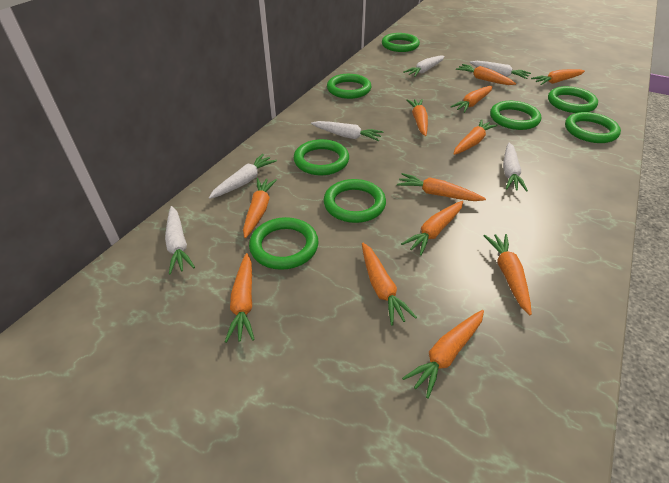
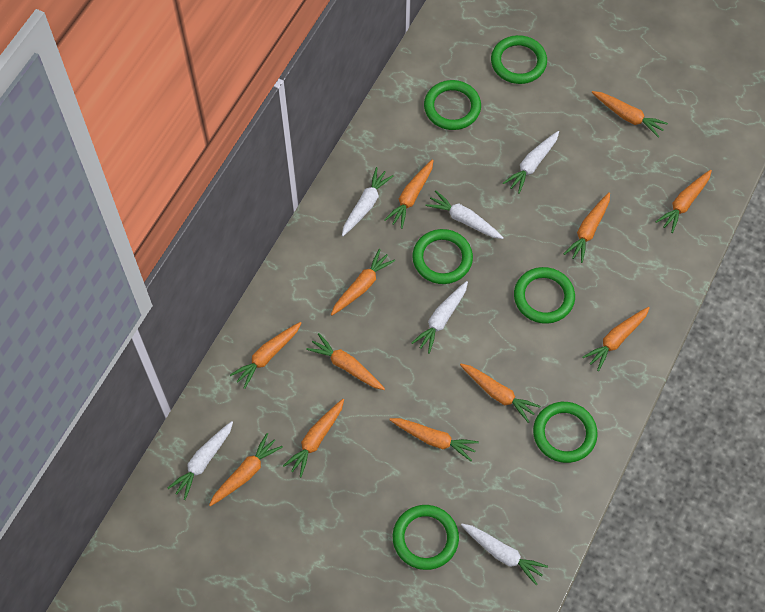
green ring: [249,217,318,270] [294,139,349,175] [323,179,386,223] [327,74,371,99] [382,33,420,52] [490,101,541,130] [548,86,598,113] [565,112,621,143] = 8 -> [393,505,459,570] [412,229,473,284] [424,80,481,130] [491,35,547,84] [514,267,575,324] [533,402,598,463] = 6

